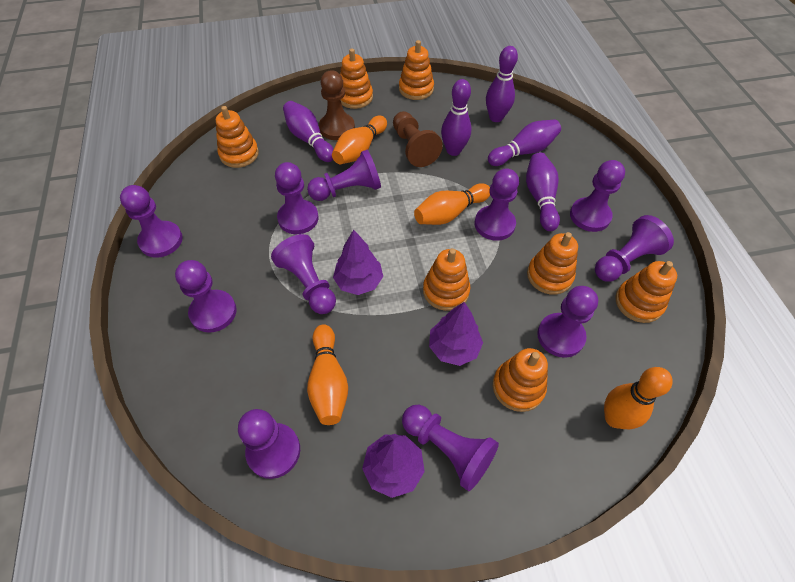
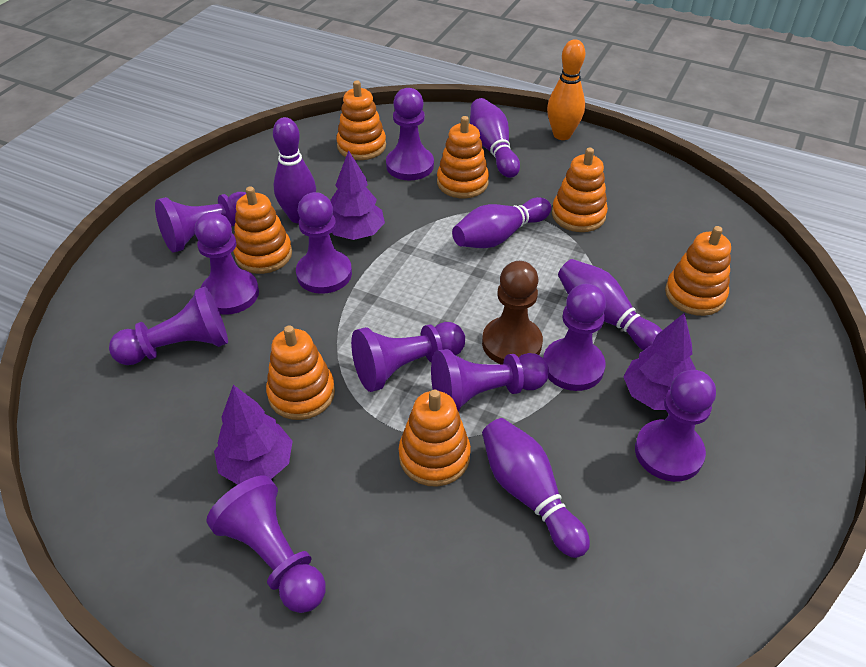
brown pawn: [319,70,355,140] [393,111,443,167] = 2 -> [482,261,543,364] = 1
orange bowling pin: [307,324,348,425] [332,116,387,164] [414,183,490,225] [604,367,673,429] = 4 -> [547,39,585,140] = 1
purple pawn: [120,185,183,258] [175,260,237,333] [238,409,300,479] [271,234,336,314] [275,162,319,234] [307,150,381,201] [402,405,499,491] [475,169,519,241] [537,286,598,358] [570,160,625,232] [595,215,674,282] = 11 -> [109,287,228,365] [155,192,246,253] [195,212,259,315] [206,476,326,613] [296,192,352,294] [351,322,465,392] [386,88,434,181] [431,349,549,412] [543,284,606,391] [635,370,716,482] = 10

